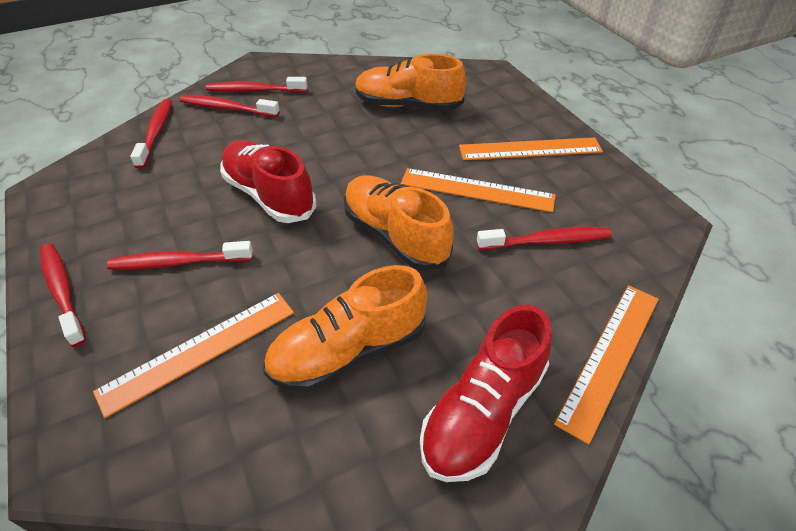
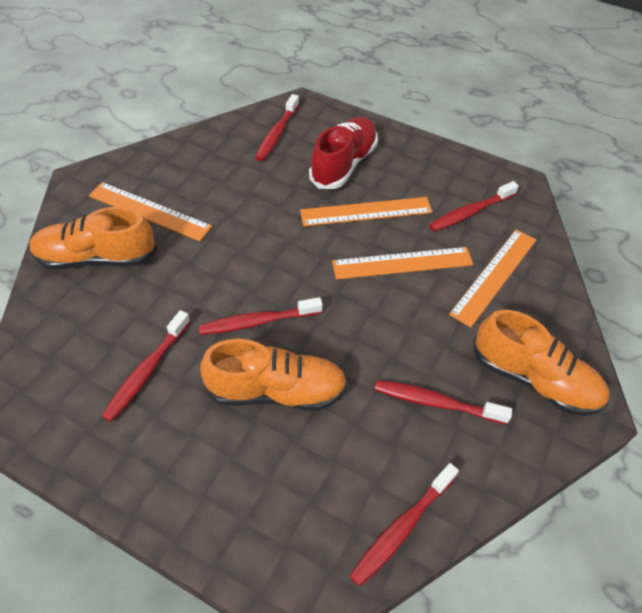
red shoe: [220,140,317,223] [420,305,552,482] = 2 -> [309,117,378,189] = 1

